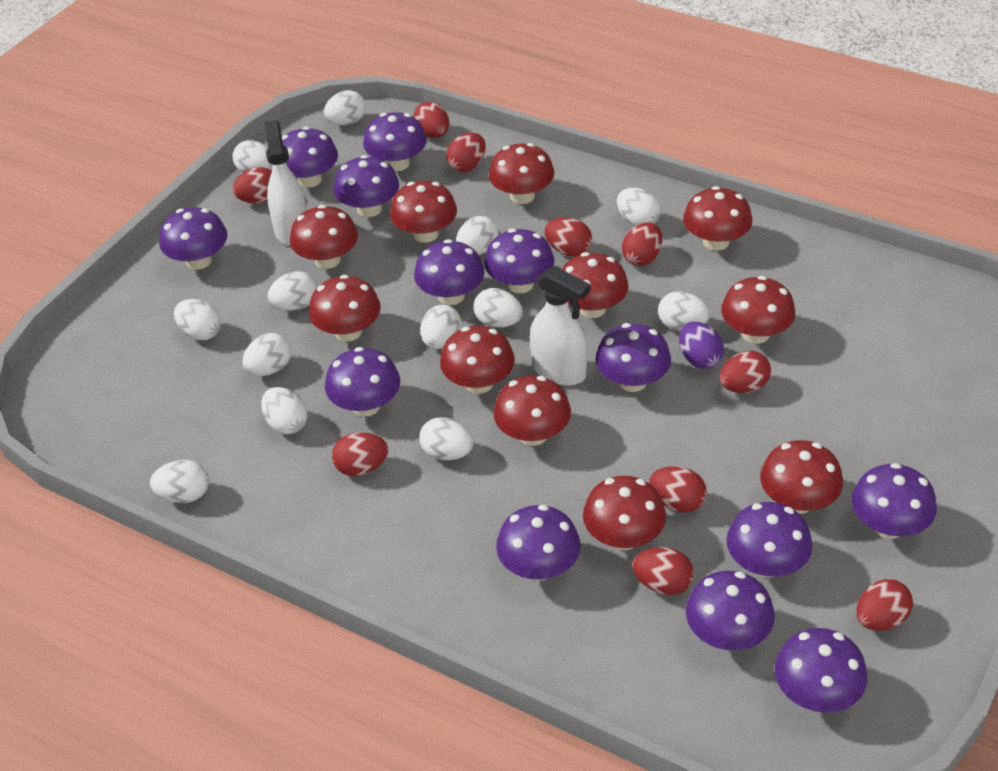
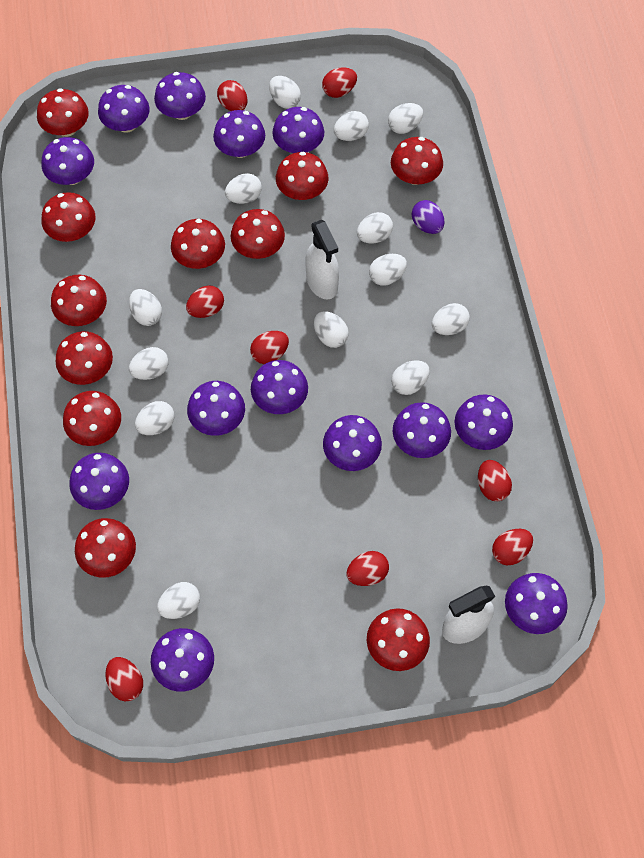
red egg: [232,167,272,203] [332,432,388,476] [413,102,449,138] [446,133,486,172] [544,218,592,256] [622,222,662,266] [632,547,694,595] [649,466,707,513] [720,351,771,393] [856,579,913,631] = 10 -> [105,657,143,701] [186,286,224,318] [217,80,247,111] [250,331,289,364] [322,67,357,98] [346,551,389,586] [478,460,512,501] [492,529,533,566] = 8

